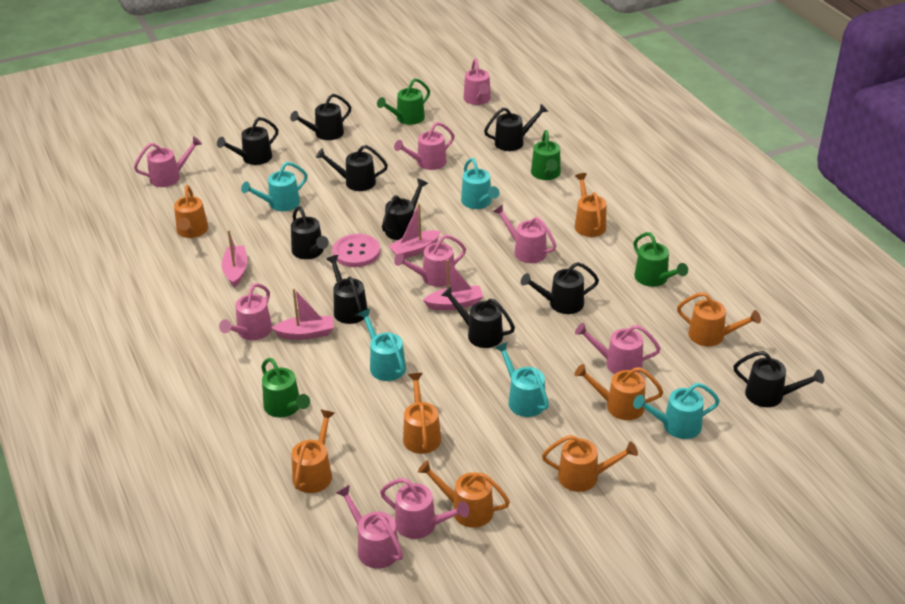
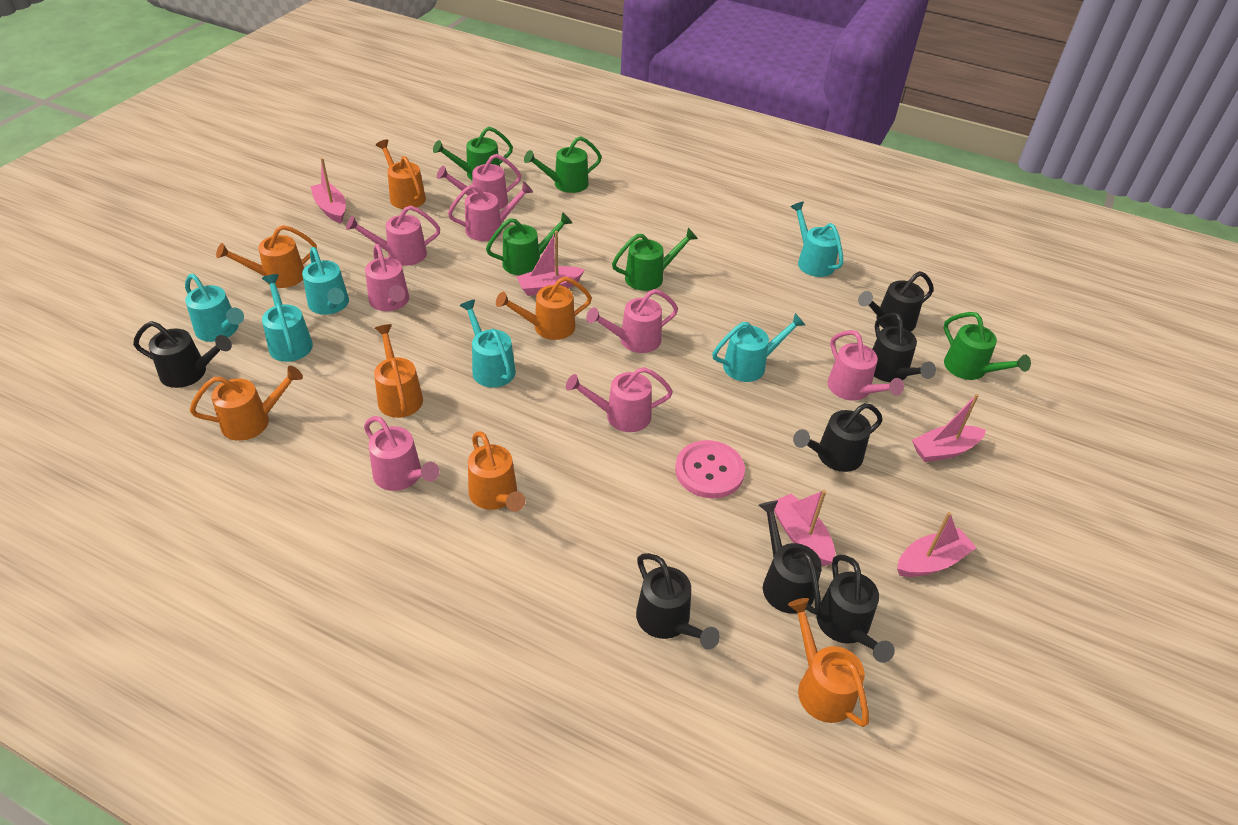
black watering can: [217,117,278,165] [290,94,351,140] [291,206,329,259] [316,145,388,191] [326,255,368,324] [382,178,428,240] [441,287,515,348] [484,104,549,151] [521,262,599,314] [733,351,824,407] = 10 -> [133,321,232,388] [636,553,720,649] [759,500,822,615] [793,403,883,472] [816,555,895,663] [858,271,934,332] [872,313,936,382] = 7
green watering can: [262,358,310,418] [377,78,430,125] [531,130,561,180] [633,232,688,287] = 4 -> [433,127,513,180] [486,212,572,275] [524,136,602,193] [612,228,698,291] [944,312,1031,380] = 5
orange watering can: [174,185,208,238] [291,409,335,493] [403,373,441,454] [418,460,510,528] [542,435,638,492] [574,364,663,420] [575,173,606,237] [677,292,761,346] = 8 -> [190,366,303,441] [216,225,317,288] [374,324,423,418] [376,139,426,209] [468,431,525,512] [496,277,592,340] [788,598,869,727] = 7
pink boat: [221,230,247,287] [272,288,334,340] [389,203,441,259] [423,259,484,310] = 4 -> [310,158,346,223] [516,231,585,296] [774,490,835,566] [897,512,977,577] [912,394,986,462] = 5
pink watering can: [134,136,202,187] [219,283,272,340] [336,485,403,569] [380,478,469,539] [394,122,455,170] [394,234,466,287] [463,58,491,105] [493,204,556,263] [575,323,661,374] = 9 -> [346,206,440,266] [364,416,440,491] [365,244,409,311] [437,154,521,210] [448,182,533,241] [566,367,673,432] [586,289,678,353] [828,330,904,401] = 8
turquoise watering can: [241,162,308,211] [358,309,406,381] [461,158,500,209] [495,342,549,417] [633,383,720,439] = 5 -> [185,274,244,342] [262,274,313,362] [302,247,349,315] [459,300,516,388] [712,313,805,382] [790,201,844,277] = 6

